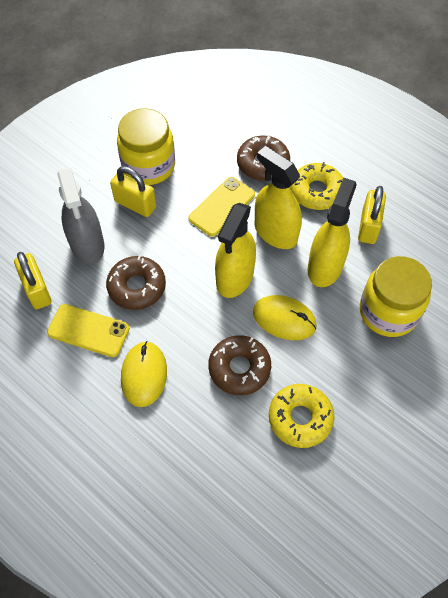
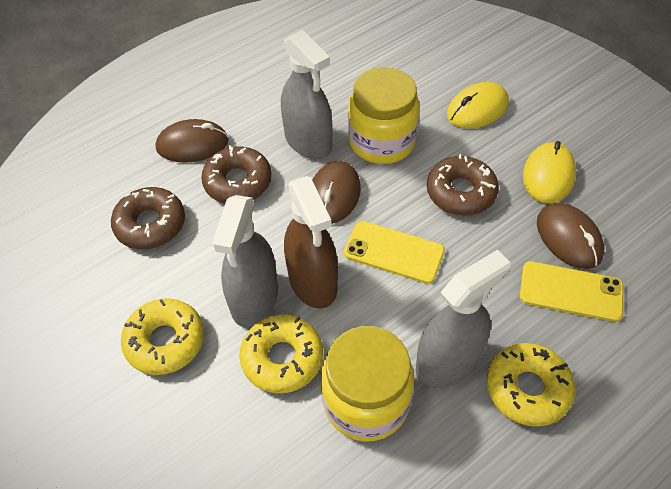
brown mouse: none = 0 -> [156,119,229,163] [312,161,361,224] [537,203,604,269] = 3
brown spray bottle: none = 0 -> [284,176,338,309] = 1
grey spray bottle: [57,167,104,265] = 1 -> [212,195,278,328] [281,30,332,159] [416,250,511,388] = 3
yellow donut: [269,384,335,448] [291,162,343,210] = 2 -> [121,298,204,375] [239,314,323,393] [486,343,575,427] = 3
yellow padlock: [14,252,52,310] [110,166,156,217] [358,186,386,244] = 3 -> none = 0
yellow spray bottle: [215,203,256,298] [255,146,302,249] [308,178,357,287] = 3 -> none = 0

